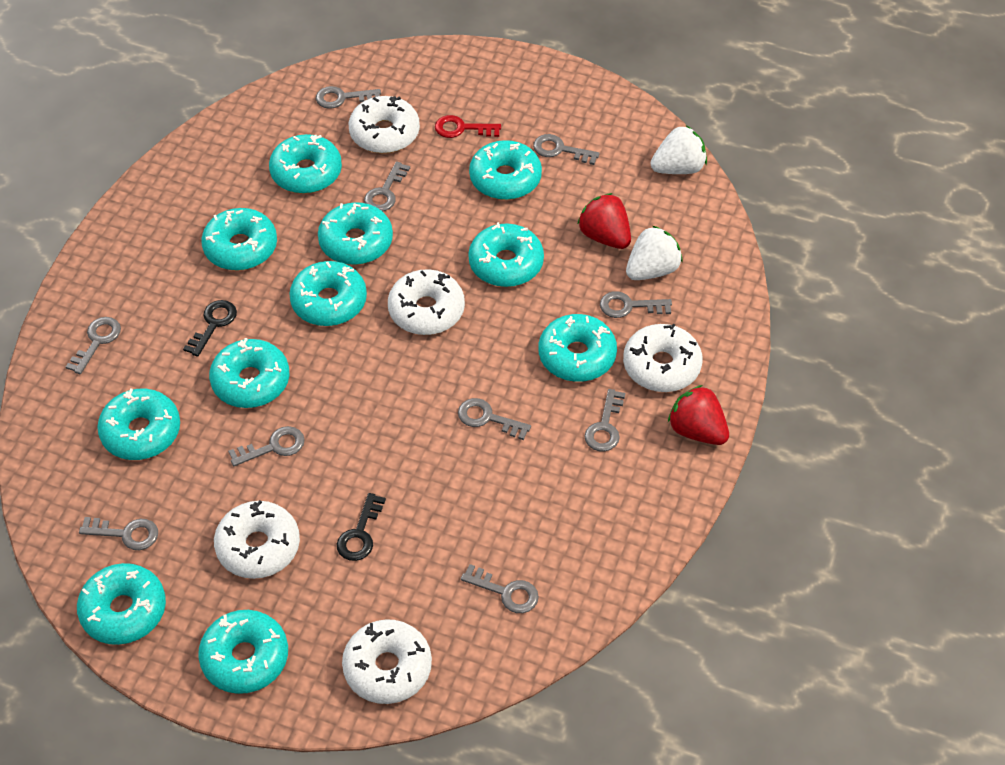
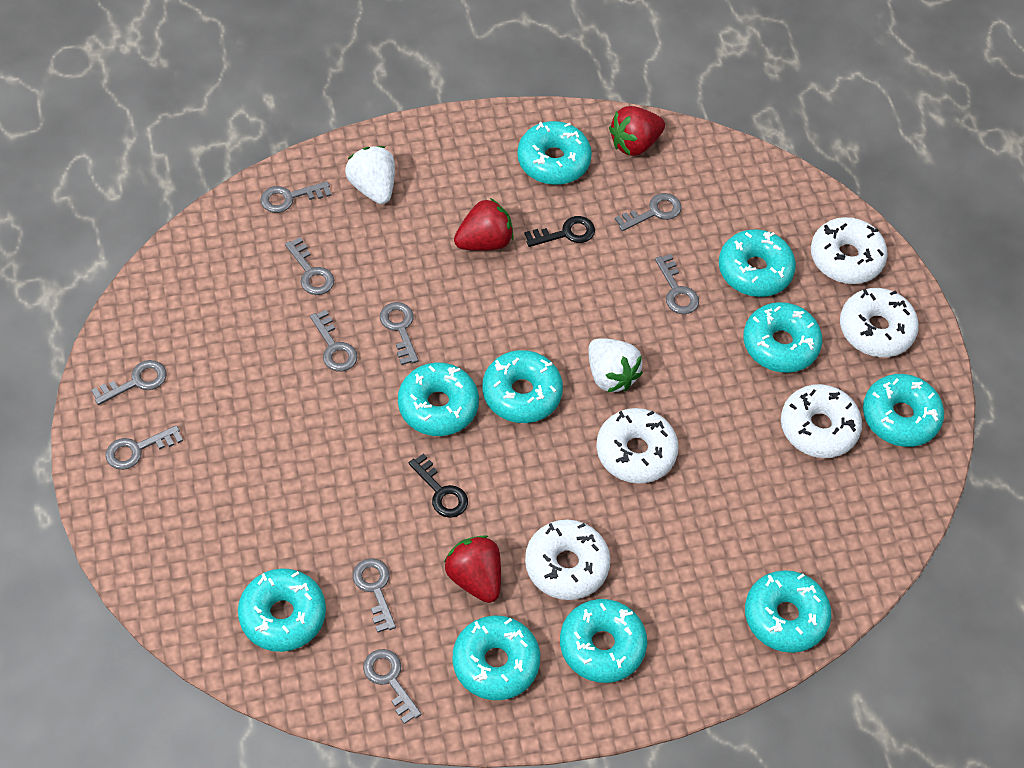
red key: [435,115,501,138] = 1 -> none = 0
red strawberry: [578,193,631,249] [668,385,729,445] = 2 -> [444,535,501,603] [454,198,514,251] [609,106,665,156] = 3
turquoise donut: [77,563,166,645] [97,389,180,460] [198,610,288,694] [201,208,277,271] [209,338,289,408] [269,134,342,194] [289,261,367,326] [318,202,393,265] [468,222,544,287] [469,140,542,200] [538,314,617,382] = 11 -> [238,568,326,652] [398,362,479,436] [453,616,540,700] [482,350,563,423] [517,121,592,185] [560,599,647,683] [719,229,796,297] [743,302,822,373] [745,570,831,653] [863,374,944,447] = 10

